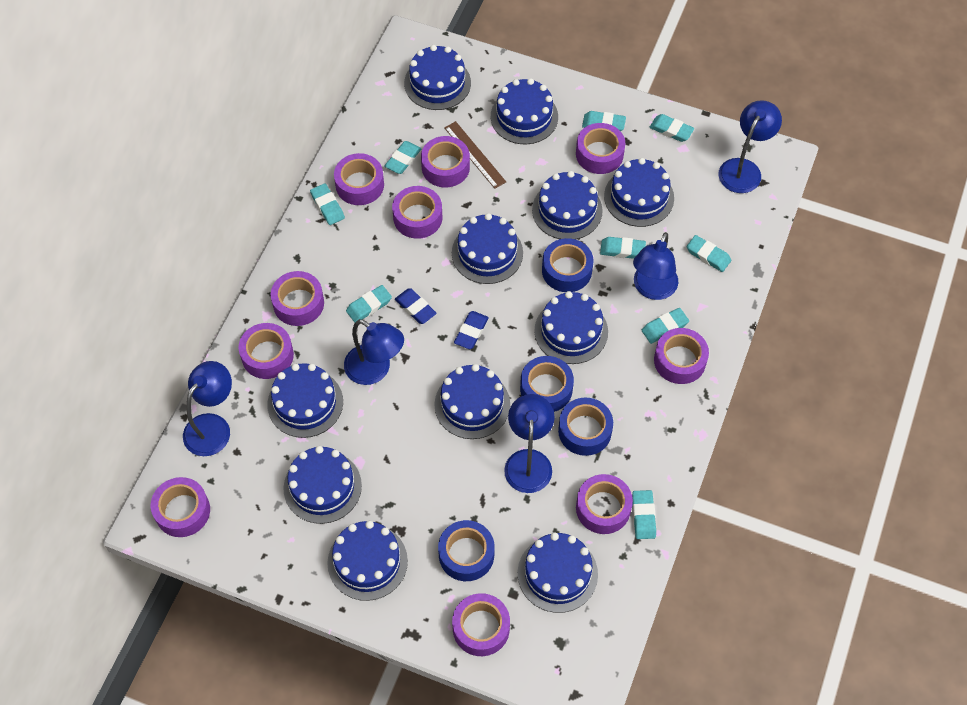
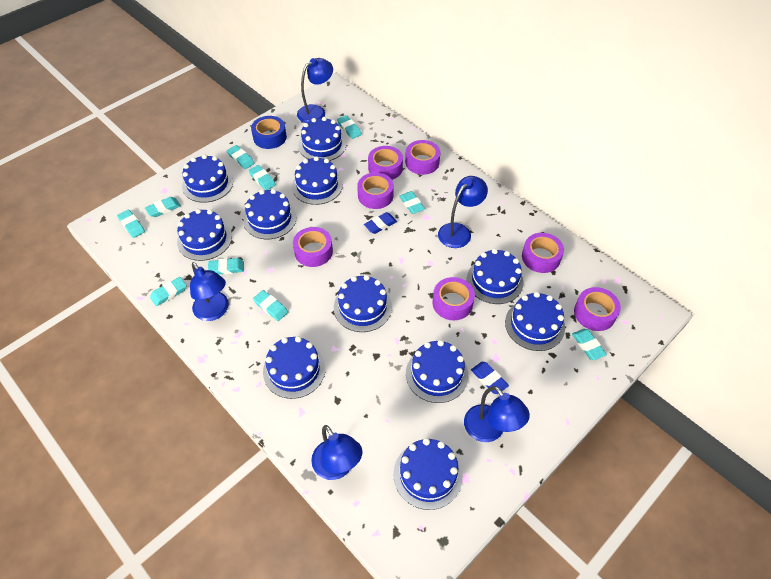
blue tape: [438,520,494,581] [520,356,574,412] [542,238,593,292] [558,398,613,456] = 4 -> [251,116,287,149] = 1
brown ruler: [444,121,506,189] = 1 -> none = 0
purple tape: [151,477,210,537] [239,323,294,379] [271,271,324,326] [334,153,384,205] [392,186,443,239] [421,136,470,187] [452,593,510,656] [576,123,625,174] [576,474,633,534] [654,328,709,384] = 10 -> [293,227,333,267] [357,172,394,209] [368,146,403,180] [405,140,440,175] [433,277,475,320] [522,233,564,273] [574,287,621,331] = 7
turquoise eraser: [310,183,345,225] [346,285,392,322] [384,141,422,174] [582,111,626,131] [600,237,646,259] [632,490,656,539] [642,308,689,344] [650,114,695,142] [687,235,731,272] = 9 -> [117,209,145,238] [145,197,181,217] [150,277,187,306] [208,258,244,274] [227,145,255,169] [248,165,276,190] [253,290,288,321] [337,115,362,139] [399,191,425,214] [572,329,607,360] = 10

